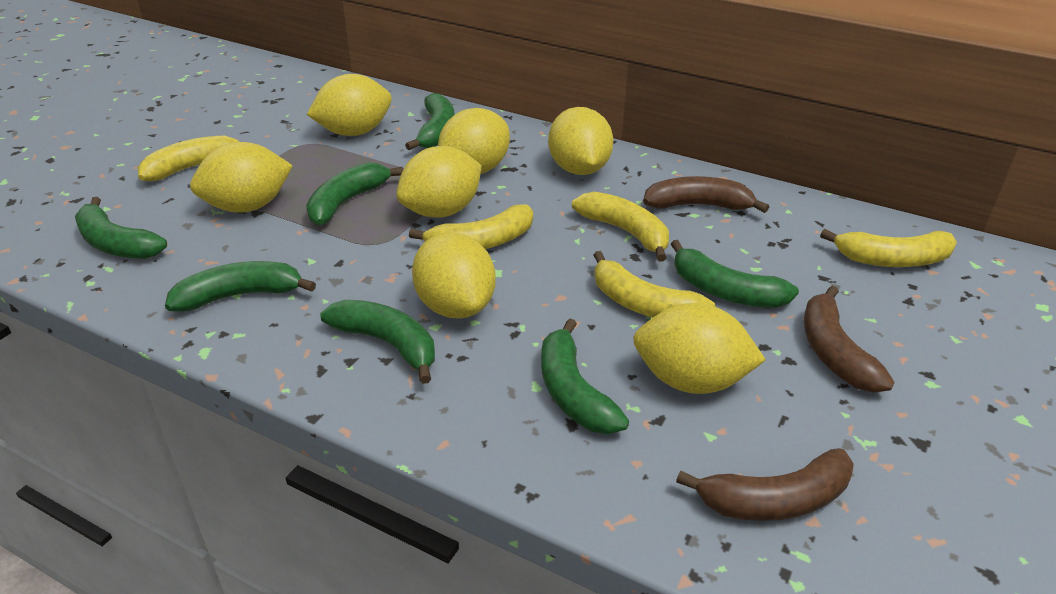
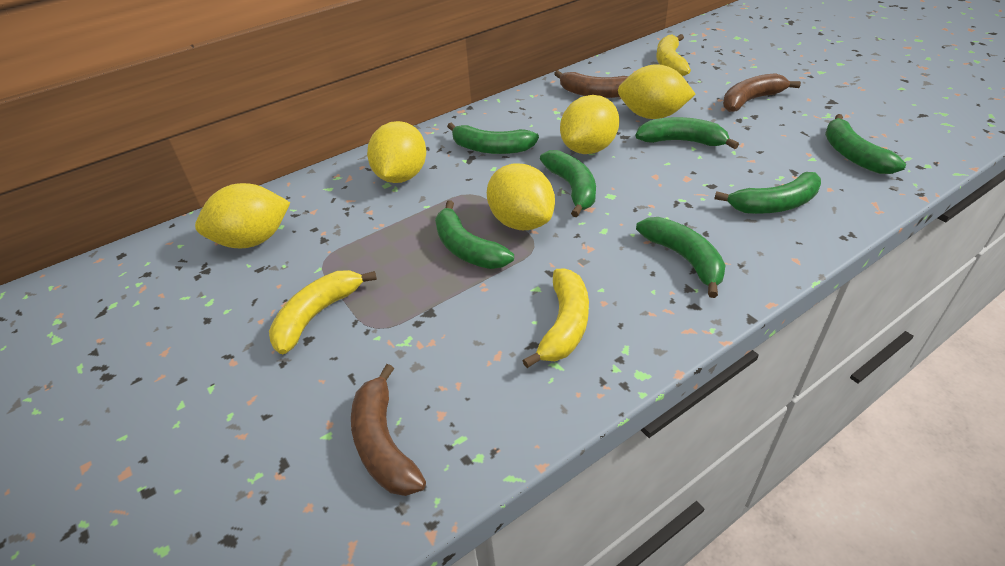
yellow banana: [137,136,240,181] [409,204,533,249] [572,192,669,262] [593,251,716,318] [820,229,957,267] = 5 -> [269,270,377,354] [522,269,589,368] [656,34,691,76] = 3
yellow lemon: [190,142,293,213] [307,74,392,136] [396,146,482,218] [412,232,496,318] [438,108,510,174] [548,107,613,175] [633,303,766,394] = 7 -> [195,183,291,248] [367,121,426,183] [487,163,555,230] [560,95,620,154] [618,64,696,119] = 5

